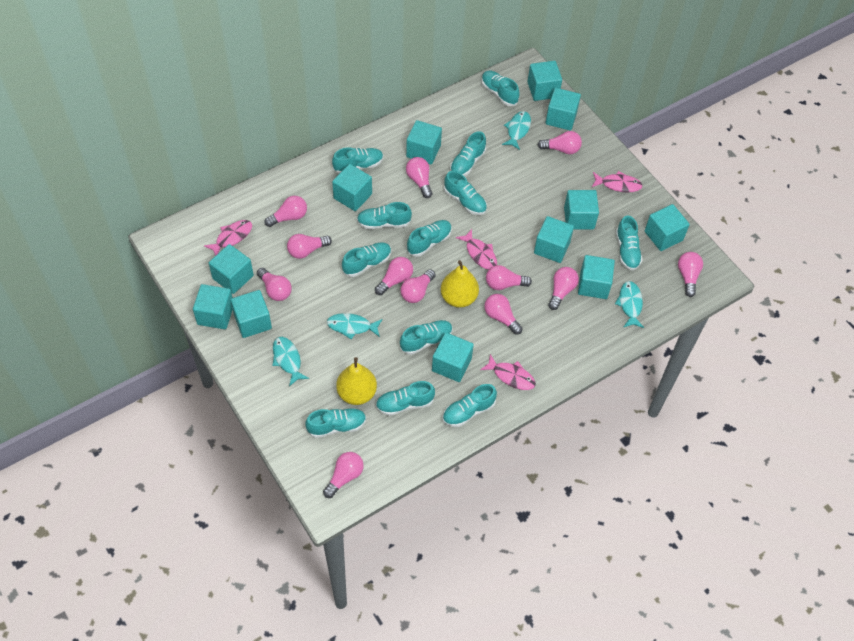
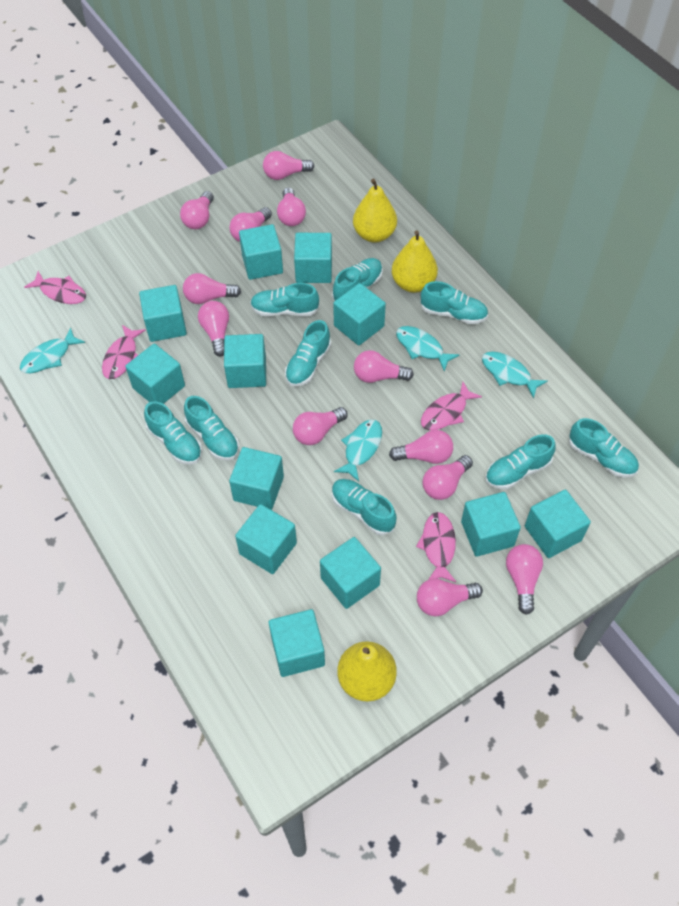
turquoise shoe: [305,408,366,438] [332,147,383,174] [342,243,391,277] [357,202,412,229] [376,381,435,416] [400,320,453,355] [407,220,452,257] [442,384,497,427] [444,171,487,215] [450,131,486,176] [481,71,520,106] [616,216,643,270] = 12 -> [144,401,202,464] [184,396,239,461] [250,283,319,316] [285,320,331,386] [332,258,383,301] [332,479,396,535] [420,281,488,324] [485,434,556,489] [569,418,639,478] = 9
yellow pear: [336,357,377,405] [441,260,479,308] = 2 -> [337,641,397,702] [353,179,397,243] [392,230,438,293] = 3

